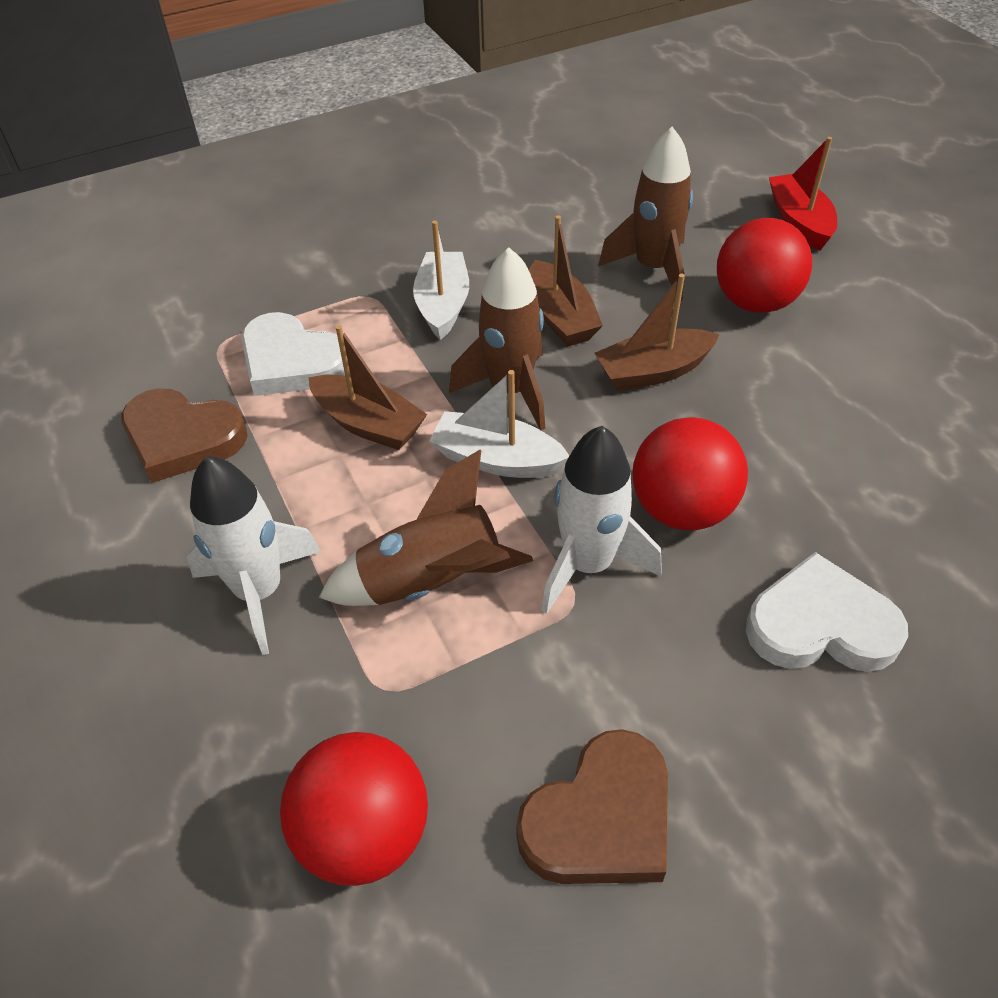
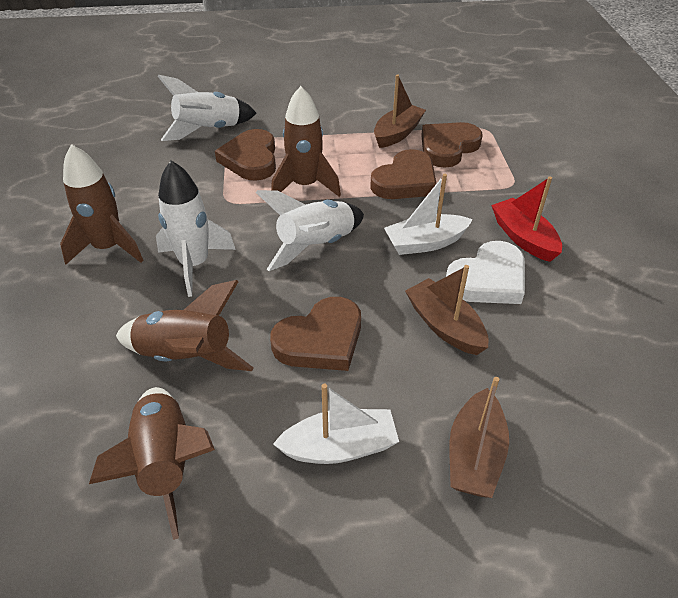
brown heart: [121,388,247,483] [516,729,668,884] = 2 -> [215,129,276,181] [270,297,361,371] [370,149,437,199] [421,122,482,168] = 4
brown rocket: [319,450,533,606] [449,247,545,430] [598,127,693,301] = 3 -> [60,144,144,265] [89,387,215,540] [116,280,254,371] [271,86,341,197] = 4
red ball: [280,732,428,886] [632,417,748,531] [717,218,812,313] = 3 -> none = 0
white heart: [241,312,345,396] [746,552,908,672] = 2 -> [446,241,525,304] = 1
white rocket: [187,456,321,655] [541,426,662,614] = 2 -> [156,161,236,297] [158,75,256,141] [256,190,364,271] = 3

